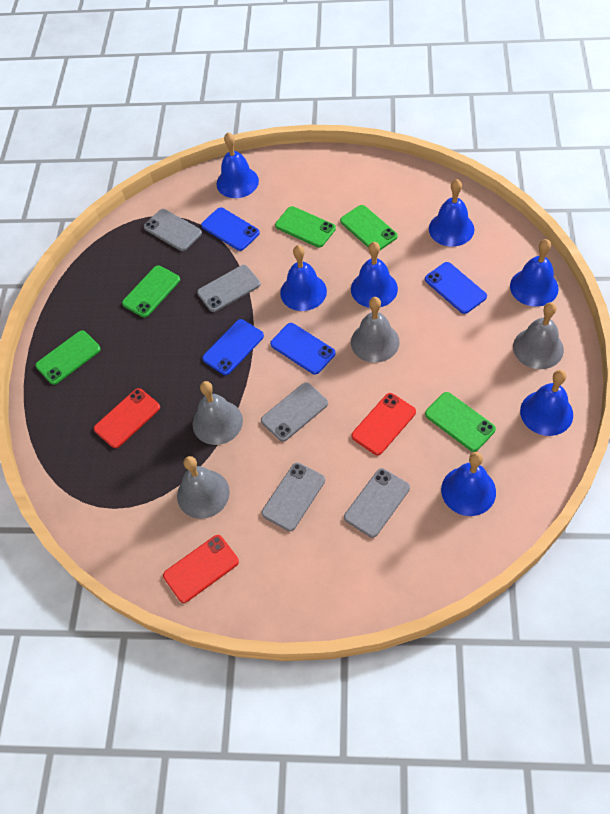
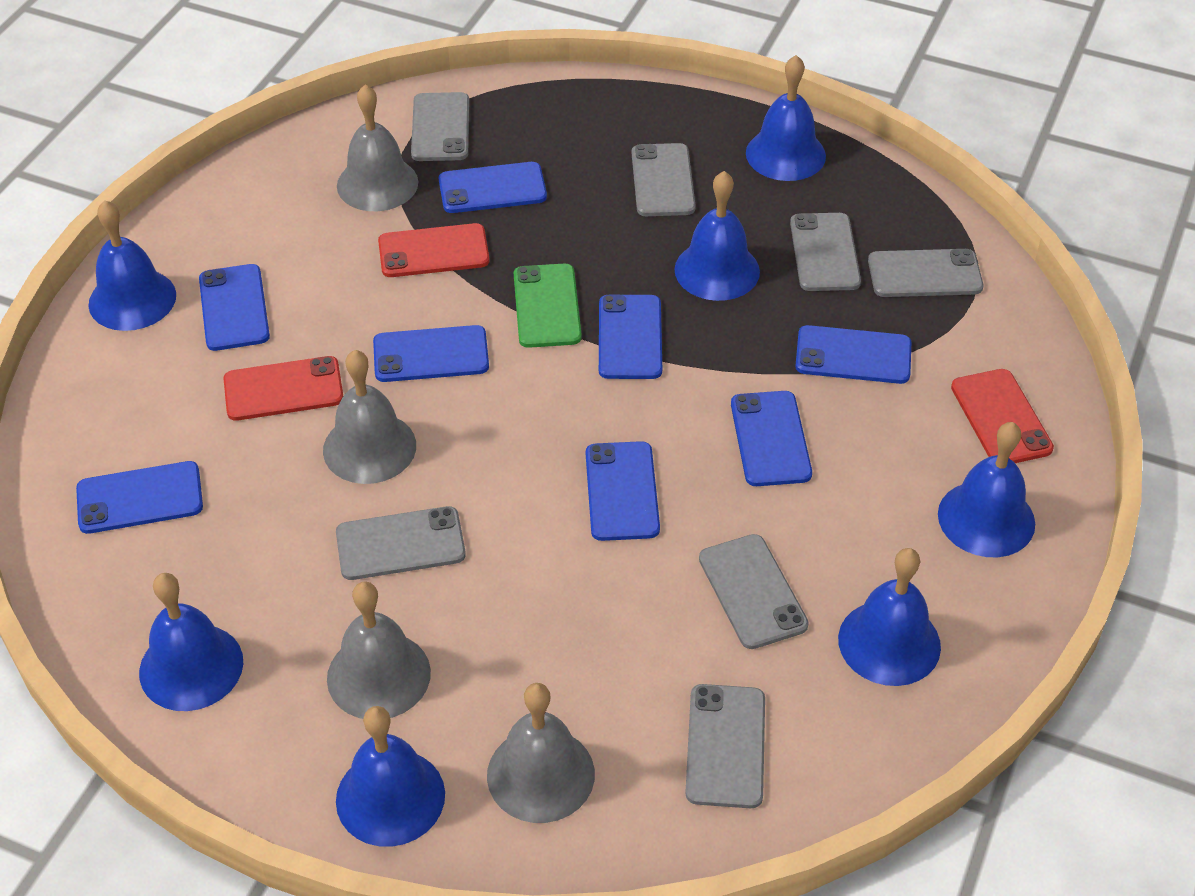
blue phone: [201,207,260,251] [202,319,264,375] [270,323,336,375] [425,262,487,314] = 4 -> [76,461,203,534] [199,264,270,351] [373,325,489,382] [439,162,547,213] [586,441,660,541] [599,295,662,379] [731,391,812,486] [795,325,911,384] = 8
green phone: [35,330,101,385] [122,266,180,318] [275,206,336,248] [340,205,398,250] [425,392,496,452] = 5 -> [514,264,582,348] = 1
grey phone: [144,209,202,251] [197,265,260,312] [261,383,328,442] [261,462,325,531] [344,468,410,538] = 5 -> [336,506,466,580] [411,92,469,161] [632,143,696,216] [685,684,765,808] [699,534,809,649] [790,213,861,291] [868,249,983,297] = 7

